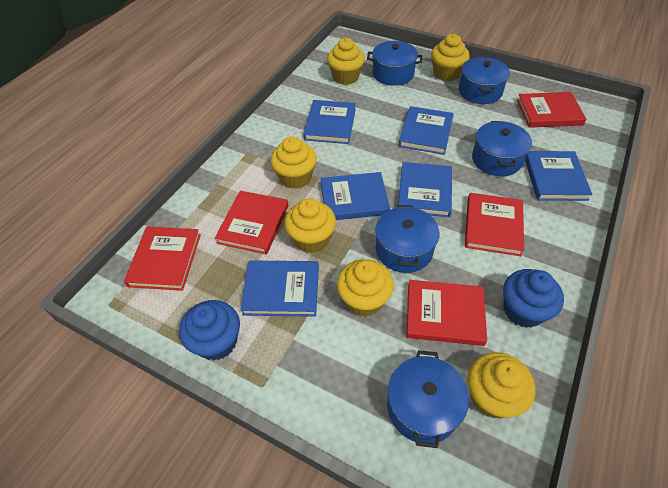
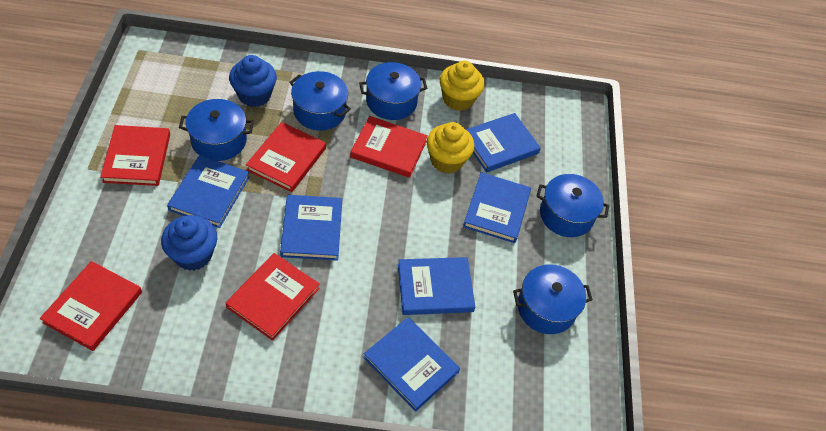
yellow cupcake: [270,136,317,189] [284,198,336,253] [327,38,365,85] [337,259,394,317] [431,34,469,81] [467,352,535,418] = 6 -> [427,122,474,174] [440,61,485,111] = 2

